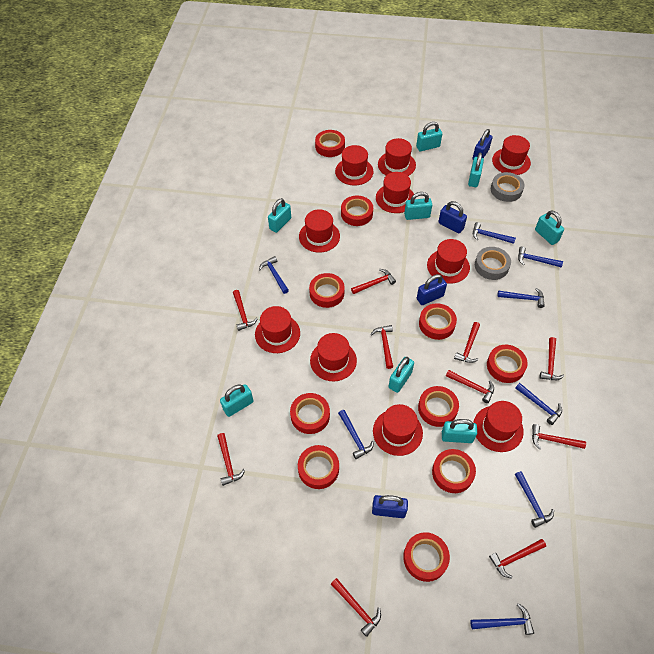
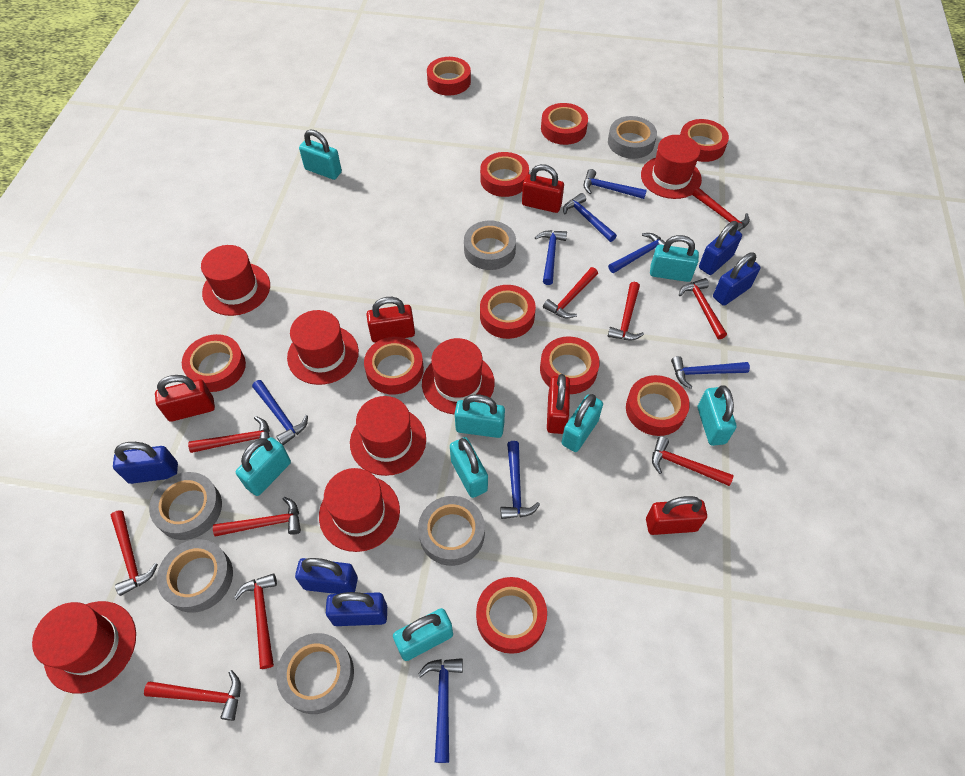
blue padlock: [372,495,408,518] [417,274,447,305] [438,201,467,234] [472,129,493,159] = 4 -> [113,442,178,484] [295,558,358,594] [326,592,387,626] [699,221,742,275] [713,253,760,306] = 5
grey tape: [475,247,511,280] [491,172,525,202] = 2 -> [149,472,222,540] [157,539,233,613] [276,633,354,714] [418,496,485,566] [464,220,516,270] [608,116,657,159] = 6
red hat: [255,306,300,353] [299,209,340,253] [310,333,357,381] [335,145,374,186] [373,404,423,456] [376,172,414,213] [378,138,416,176] [427,239,470,284] [473,401,524,452] [492,135,531,175] = 10 -> [32,601,136,694] [201,245,270,316] [287,310,359,385] [319,468,400,552] [350,396,426,476] [422,338,495,415] [641,135,702,199] = 7
red padlock: none = 0 -> [155,375,215,422] [366,297,415,342] [522,164,564,213] [547,374,570,434] [646,496,707,535] = 5

